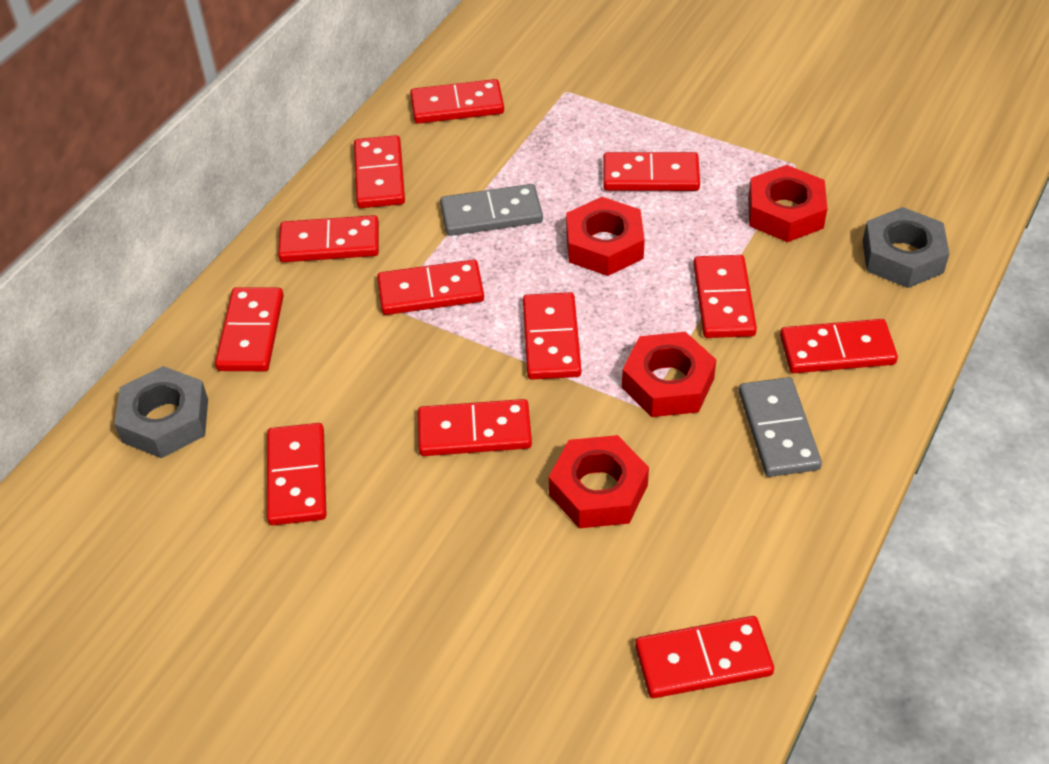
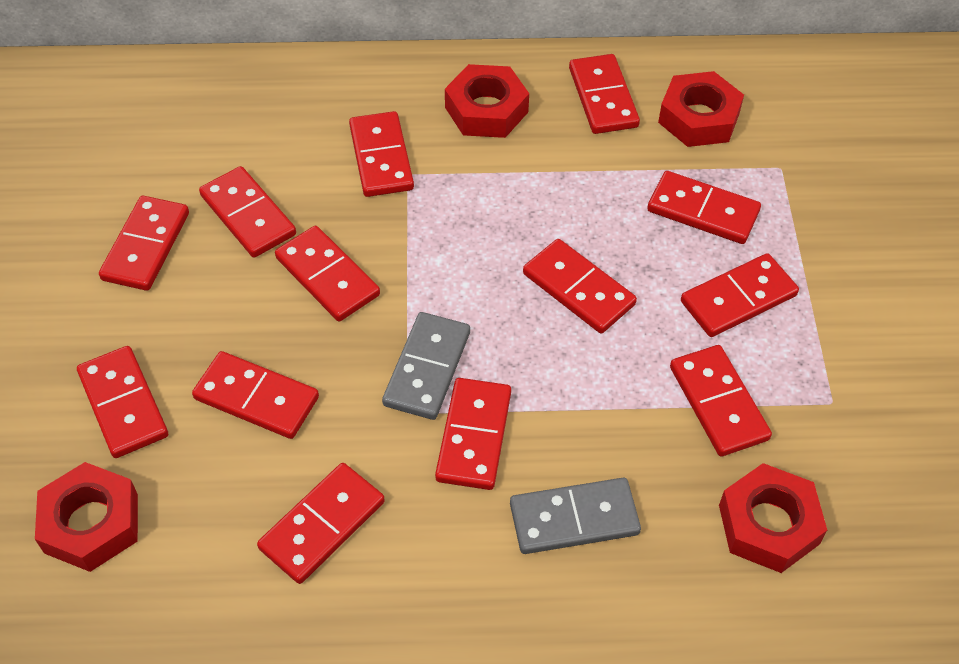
grey nut: [114,366,208,458] [863,207,950,288] = 2 -> none = 0
red domino: [215,287,284,371] [267,423,326,525] [278,215,379,262] [354,135,405,208] [377,259,484,315] [410,79,504,124] [418,399,532,456] [523,292,581,380] [603,152,700,191] [635,616,774,698] [693,255,757,338] [780,319,898,373] = 12 -> [77,346,168,458] [99,196,189,291] [192,351,319,439] [199,166,296,258] [257,463,385,584] [275,226,380,322] [349,111,414,197] [435,378,511,490] [523,239,637,333] [569,54,640,134] [647,171,761,244] [670,345,772,456] [681,253,799,337] = 13

